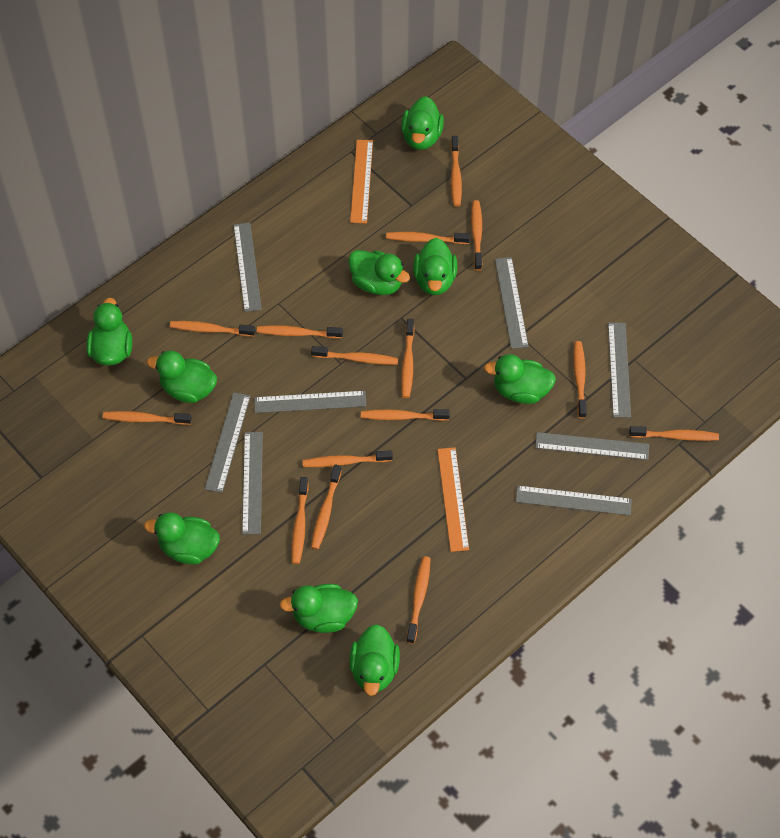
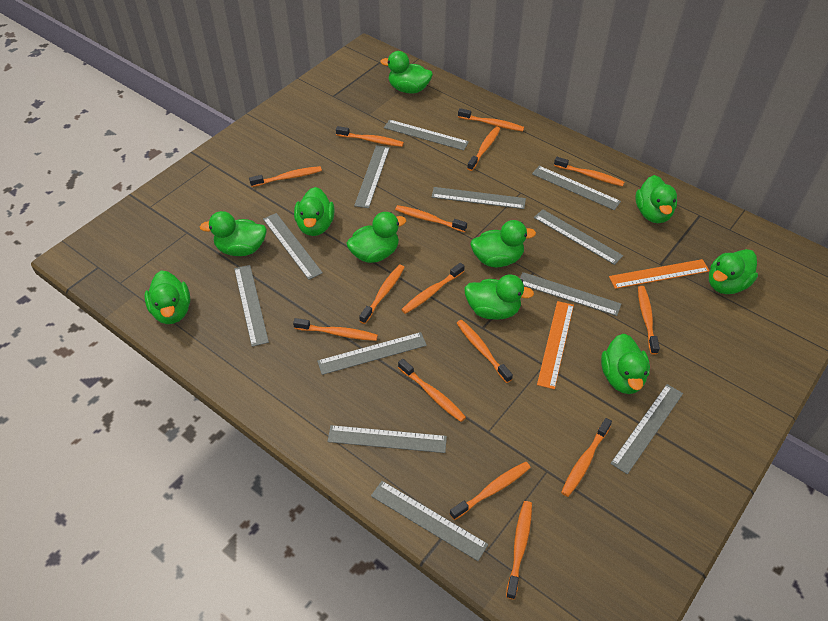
green duck: [86,298,132,366] [144,512,220,565] [147,351,217,403] [280,584,358,633] [348,250,410,295] [349,624,400,696] [401,96,444,150] [413,238,458,295] [484,354,556,404] = 9 -> [144,271,191,324] [200,211,267,256] [294,187,334,236] [346,212,406,263] [380,51,433,94] [464,275,534,320] [471,220,536,267] [601,333,650,394] [635,175,677,223] [709,249,758,294] = 10
grey ruler: [205,392,251,493] [234,222,262,312] [242,432,263,534] [254,391,366,413] [495,257,529,349] [515,485,632,516] [535,432,649,460] [608,323,631,418] = 8 -> [234,265,269,347] [263,213,323,280] [317,332,427,375] [327,425,447,453] [354,145,390,208] [371,481,488,561] [384,120,469,151] [432,187,526,209] [520,272,621,316] [532,166,621,210] [534,209,623,265] [610,384,683,474] = 12

